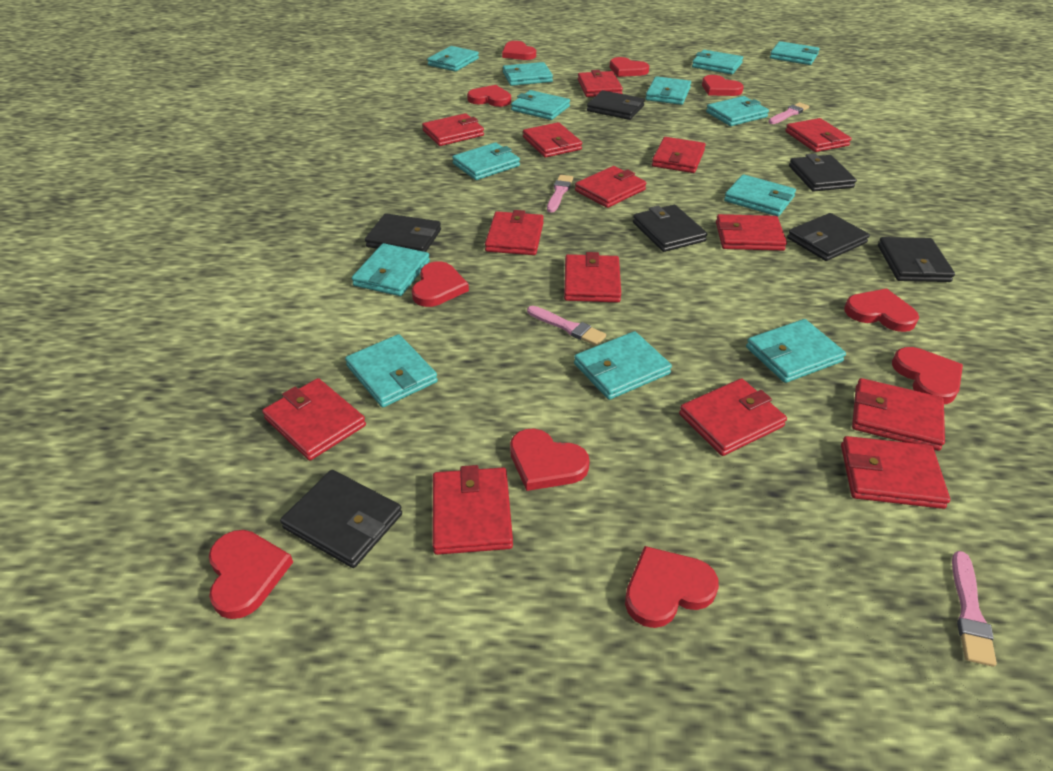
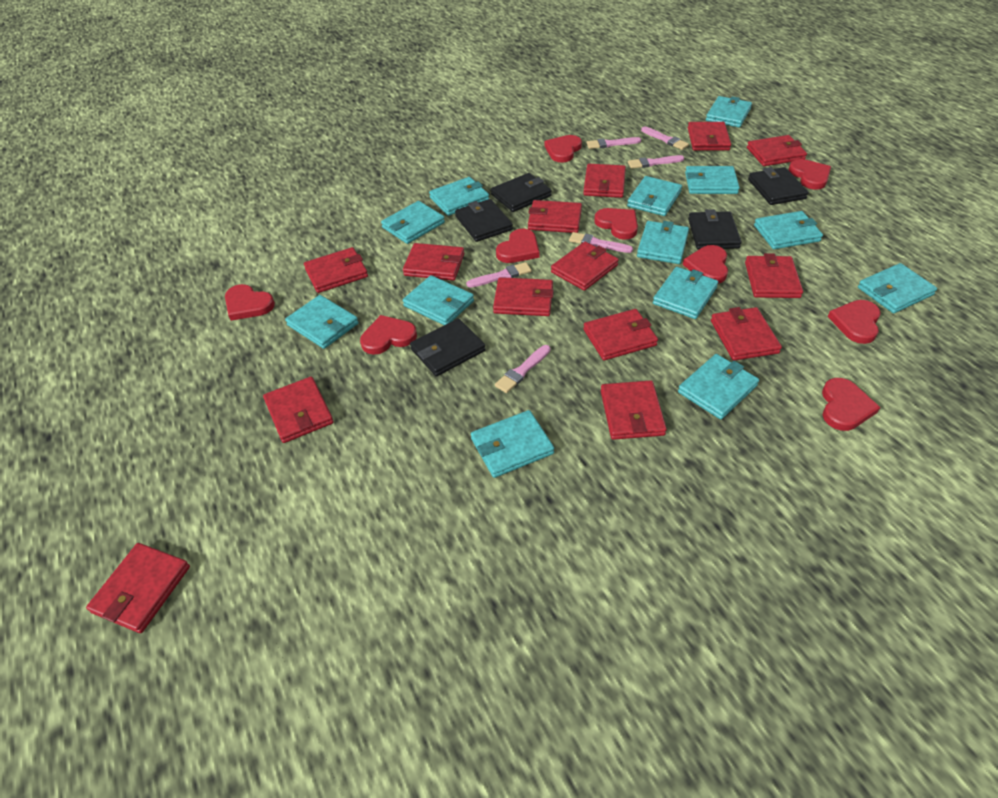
black wallet: [280,470,402,568] [365,213,441,252] [587,90,645,120] [633,205,707,252] [787,213,870,261] [789,154,857,192] [878,237,955,282] = 7 -> [410,319,486,376] [455,199,513,242] [491,173,552,212] [688,209,742,250] [748,167,809,205] = 5
pink brush: [527,306,606,346] [547,175,573,213] [769,102,809,124] [952,551,997,667] = 4 -> [466,262,531,288] [495,345,550,393] [569,232,633,253] [586,137,641,149] [628,155,684,169] [641,127,689,150] = 6
red heart: [209,530,293,619] [412,261,469,307] [467,85,511,107] [502,41,536,60] [510,429,590,491] [610,57,649,77] [625,546,719,628] [702,75,744,96] [844,288,919,332] [892,347,963,404] = 10 -> [225,284,275,321] [360,315,417,355] [496,229,539,263] [545,135,582,163] [594,208,638,240] [683,245,728,284] [788,159,831,190] [822,378,880,431] [828,300,881,344] = 9

